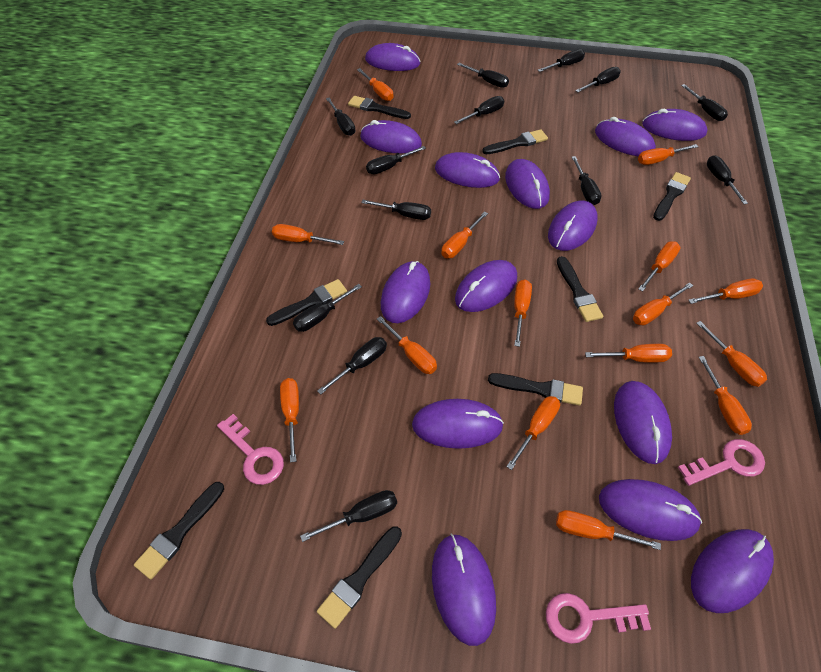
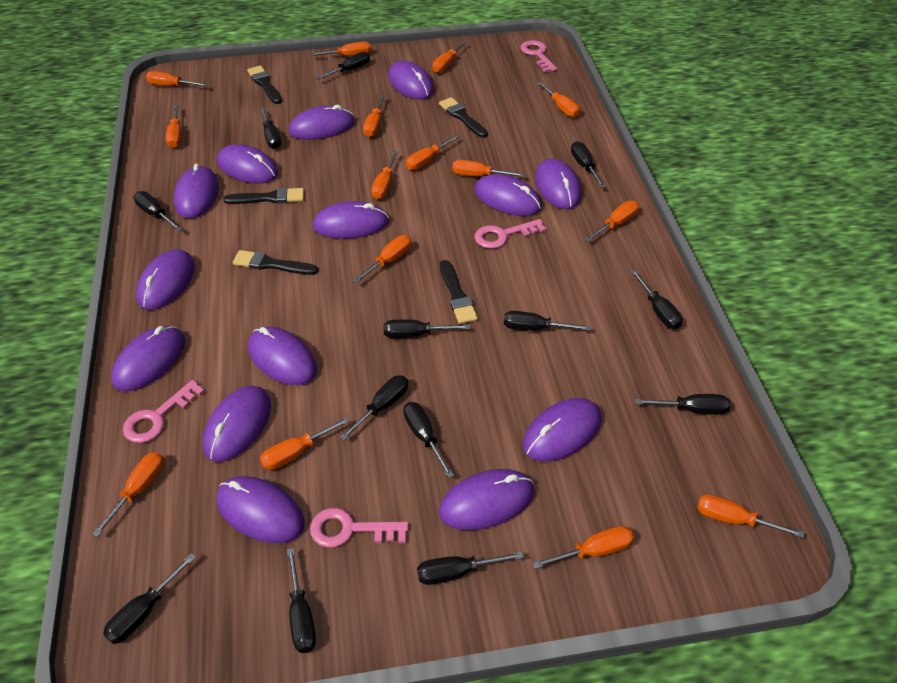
black brush: [134,482,224,579] [266,279,347,326] [317,526,402,629] [348,96,411,119] [482,129,548,154] [488,373,583,406] [557,256,603,322] [653,172,691,221] = 8 -> [223,188,304,204] [233,250,318,275] [247,65,282,104] [439,97,488,138] [440,260,478,324] = 5
pink key: [217,414,284,485] [546,593,651,644] [678,439,765,486] = 3 -> [123,380,205,443] [310,508,409,547] [474,219,546,249] [521,40,557,72] = 4

